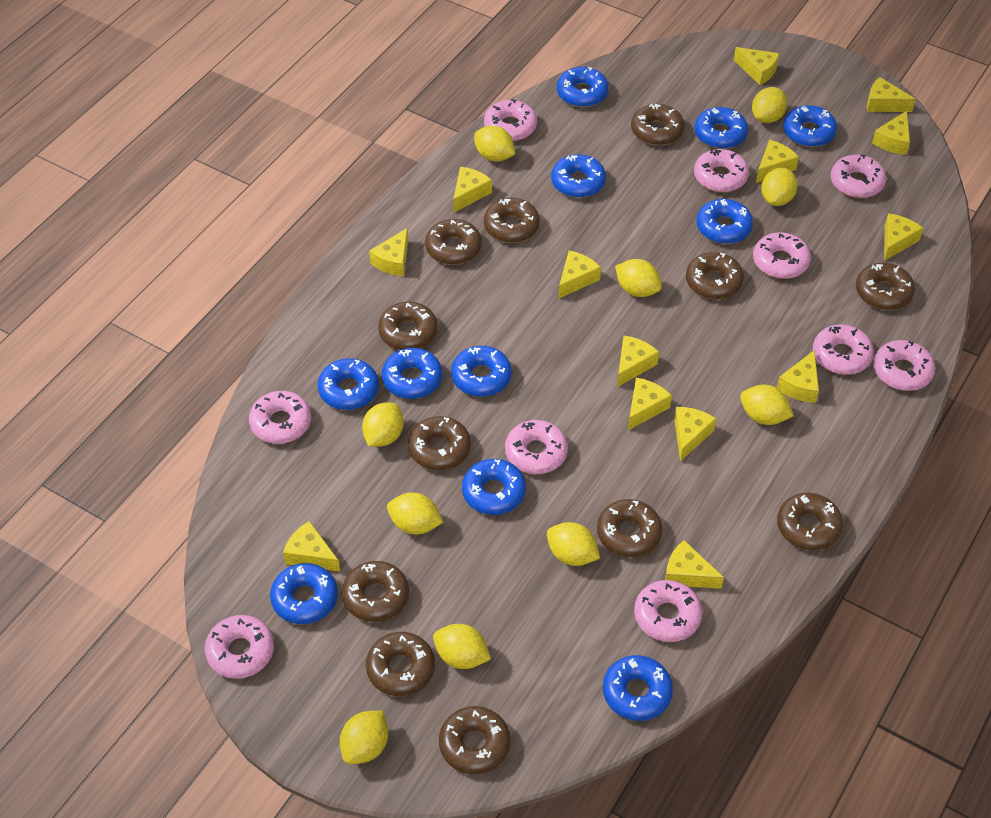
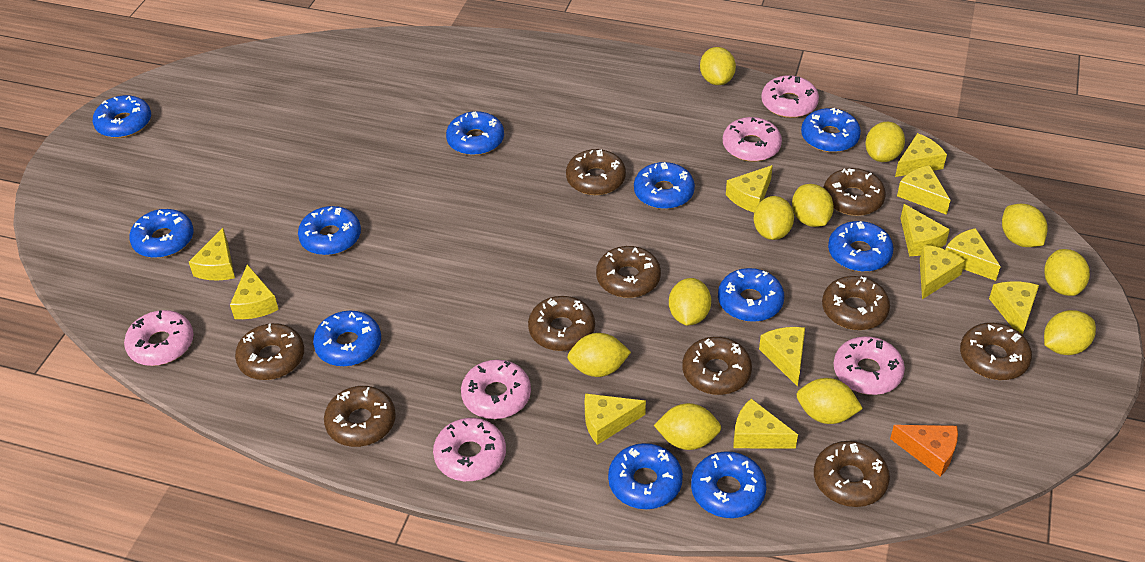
brown donut: [342,561,409,622] [366,632,435,696] [378,302,438,350] [408,416,471,470] [425,219,482,265] [439,706,510,774] [484,198,540,243] [597,499,662,557] [631,104,685,145] [686,252,744,299] [777,493,843,550] [856,263,915,310] = 12 -> [235,323,304,380] [324,386,396,447] [528,296,595,351] [566,149,626,195] [596,246,661,298] [682,337,752,395] [814,441,890,507] [822,276,890,330] [823,168,886,216] [960,323,1032,380] = 10
orange cheese: none = 0 -> [890,425,958,477] = 1
pink donut: [205,615,274,679] [249,391,311,444] [484,99,537,141] [505,420,568,474] [634,580,702,642] [694,149,749,192] [753,232,811,279] [813,325,874,375] [831,155,886,198] [873,340,935,391] = 10 -> [124,310,194,366] [433,418,506,481] [461,360,531,419] [723,117,782,162] [761,75,819,118] [834,336,905,395] = 6
yellow cheese: [283,521,340,571] [369,228,408,276] [453,167,492,212] [558,251,601,299] [617,336,659,387] [628,378,672,430] [665,540,724,589] [674,407,716,461] [734,47,780,85] [756,140,799,183] [777,350,819,403] [867,77,915,112] [872,111,910,155] [884,213,923,261] = 14 -> [189,228,235,281] [230,264,279,319] [585,393,646,445] [726,165,773,212] [734,398,798,448] [759,327,805,387] [895,133,947,177] [897,165,950,215] [901,204,950,256] [920,245,965,299] [945,228,1001,281] [989,281,1039,335] = 12
yellow lemon: [340,710,388,764] [362,402,404,447] [387,492,443,534] [433,624,491,669] [474,126,515,161] [547,522,600,566] [615,259,662,297] [740,385,794,425] [752,87,788,123] [761,168,798,206] = 10 -> [567,333,631,377] [654,403,721,450] [669,278,711,326] [700,47,736,85] [754,196,794,240] [792,184,834,227] [797,378,863,424] [866,122,905,162] [1002,204,1048,247] [1044,249,1090,296] [1044,310,1096,355] = 11

